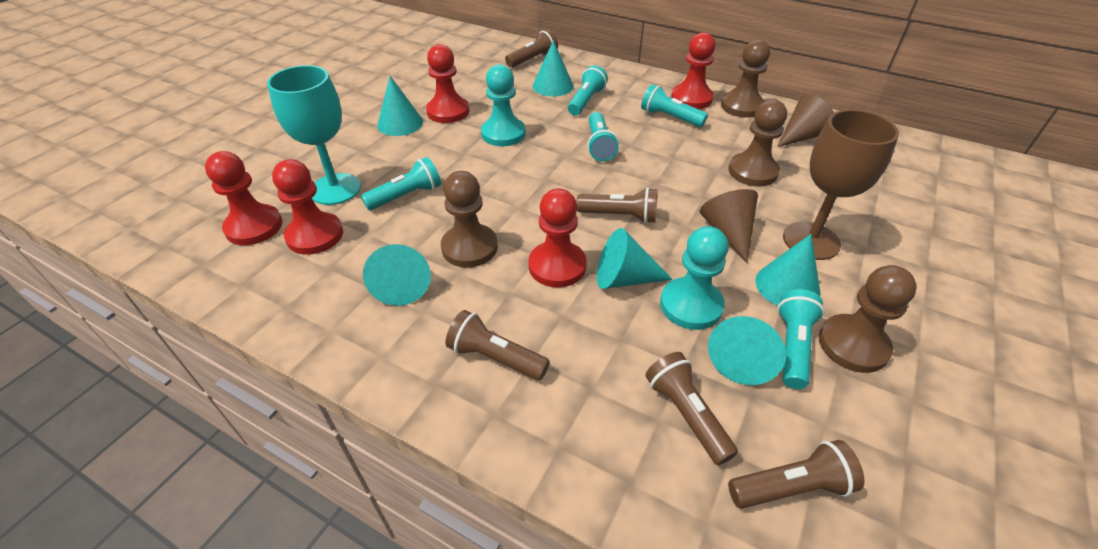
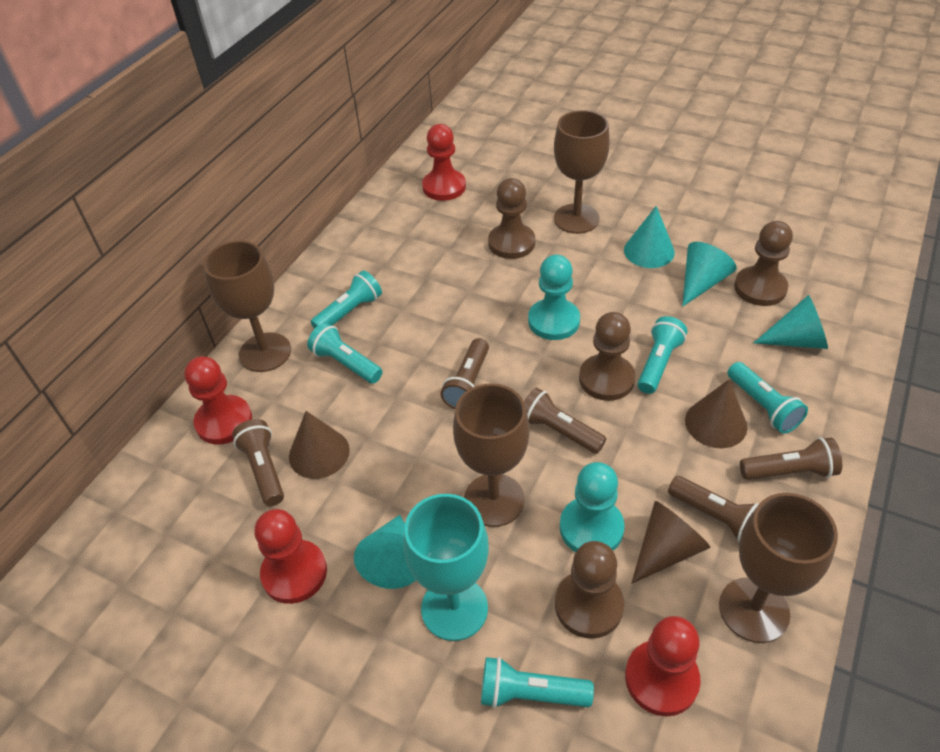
brown cone: [700,189,758,263] [777,94,834,147] = 2 -> [289,411,350,479] [631,501,711,584] [685,379,747,448] = 3
brown goblet: [783,110,899,260] = 1 -> [204,241,291,372] [453,383,530,527] [554,110,610,234] [719,493,838,643] = 4
red pawn: [205,151,283,245] [272,159,343,255] [426,44,469,123] [528,188,587,287] [671,32,715,109] = 5 -> [184,356,252,444] [255,509,327,604] [422,124,466,201] [625,616,701,716] = 4
turquoise cone: [363,244,431,306] [377,76,423,136] [533,40,574,96] [597,228,673,289] [708,316,786,385] [755,234,821,306] = 6 -> [354,515,416,589] [624,206,675,268] [682,242,737,307] [754,295,828,349] = 4

